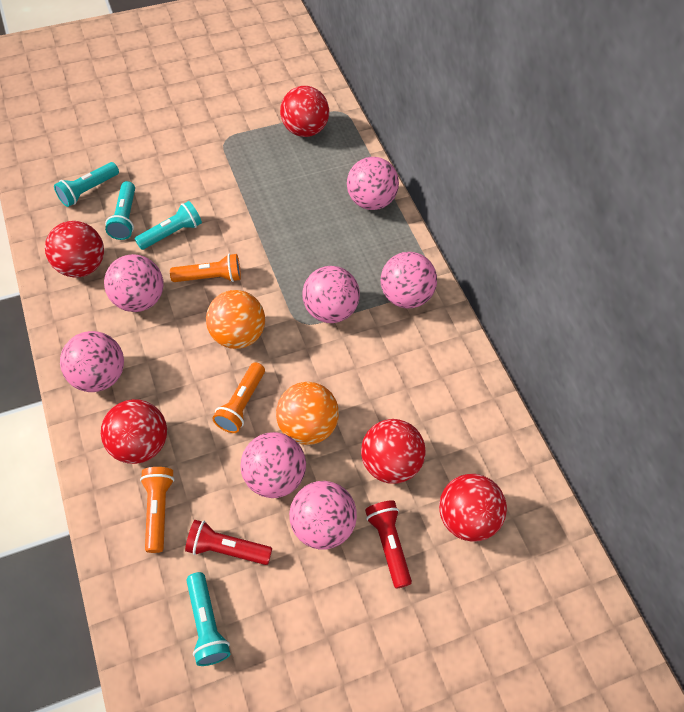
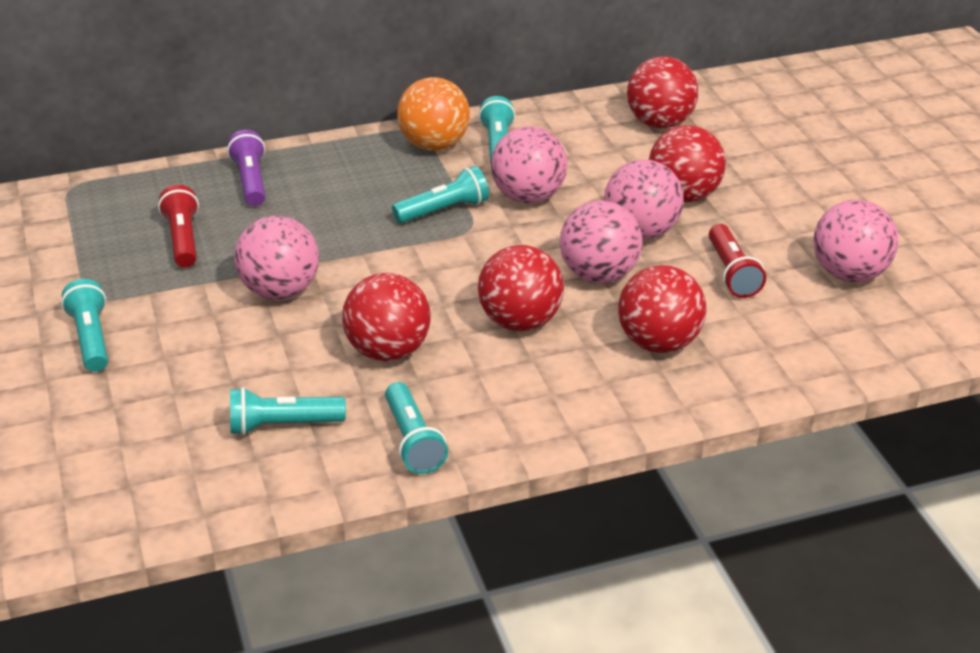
orange ball: [206,290,265,349] [276,382,339,445] = 2 -> [397,77,470,150] = 1
orange flashlight: [140,467,174,553] [170,254,241,282] [212,362,265,433] = 3 -> none = 0
pink ball: [60,331,124,392] [104,254,164,312] [241,432,306,498] [289,481,357,550] [303,266,360,323] [347,157,399,210] [381,252,437,309] = 7 -> [234,215,319,300] [491,126,568,203] [560,200,643,283] [604,160,684,239] [813,200,898,282] = 5
purple flashlight: none = 0 -> [227,130,266,206] = 1
turquoise flashlight: [54,162,119,207] [105,181,135,240] [135,201,202,250] [186,572,230,666] = 4 -> [61,279,108,372] [230,387,346,435] [385,382,448,474] [392,166,489,223] [479,96,515,163] = 5

